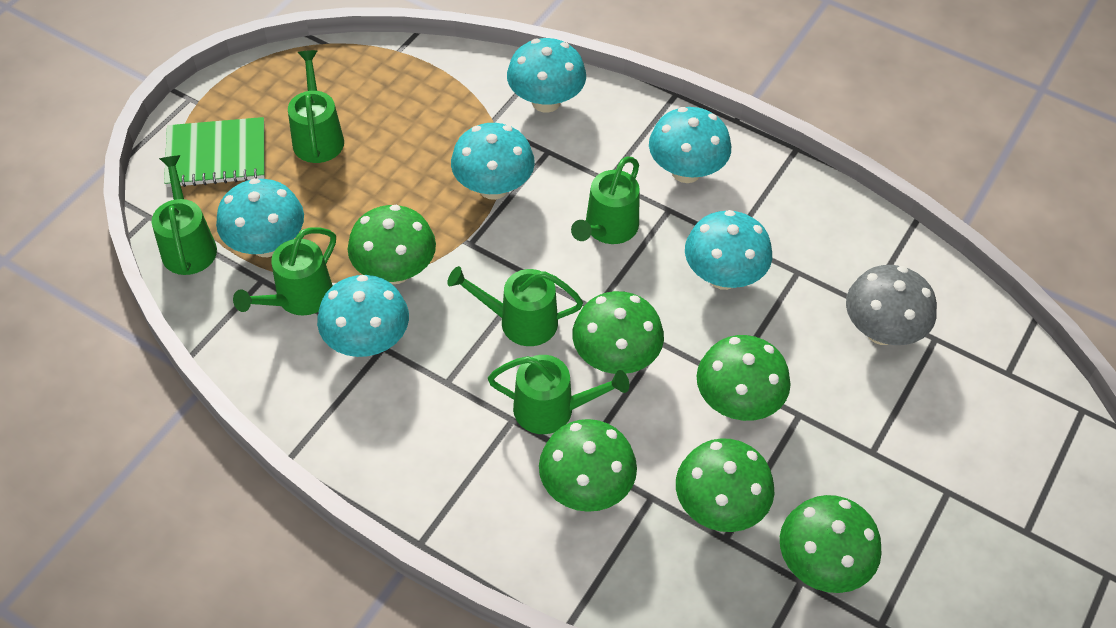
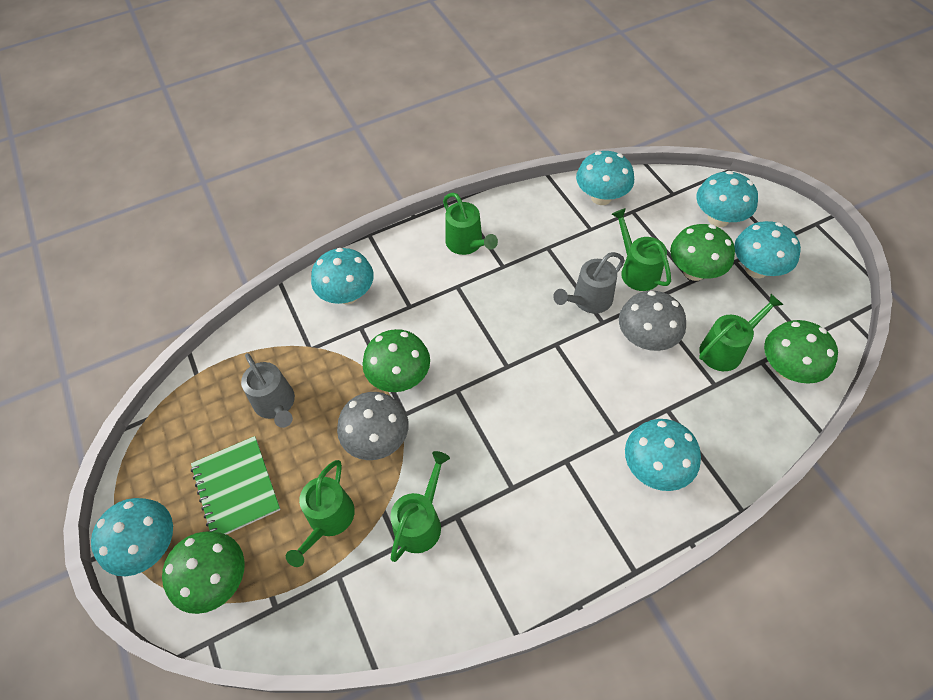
green mushroom: [348,205,436,284] [539,419,637,512] [572,291,664,374] [676,438,774,532] [697,335,791,421] [780,495,882,593] = 6 -> [162,531,245,614] [363,329,430,392] [670,224,735,281] [764,320,838,384] = 4
green watering can: [152,155,217,275] [233,227,336,316] [288,50,344,163] [447,266,583,346] [488,355,629,434] [571,157,640,244] = 6 -> [286,460,355,567] [390,451,450,562] [443,193,498,255] [612,208,671,291] [699,294,783,371] = 5
grey mushroom: [846,265,937,345] = 1 -> [337,392,409,460] [619,291,686,351] = 2
grey watering can: none = 0 -> [241,353,295,428] [553,252,625,314] = 2

